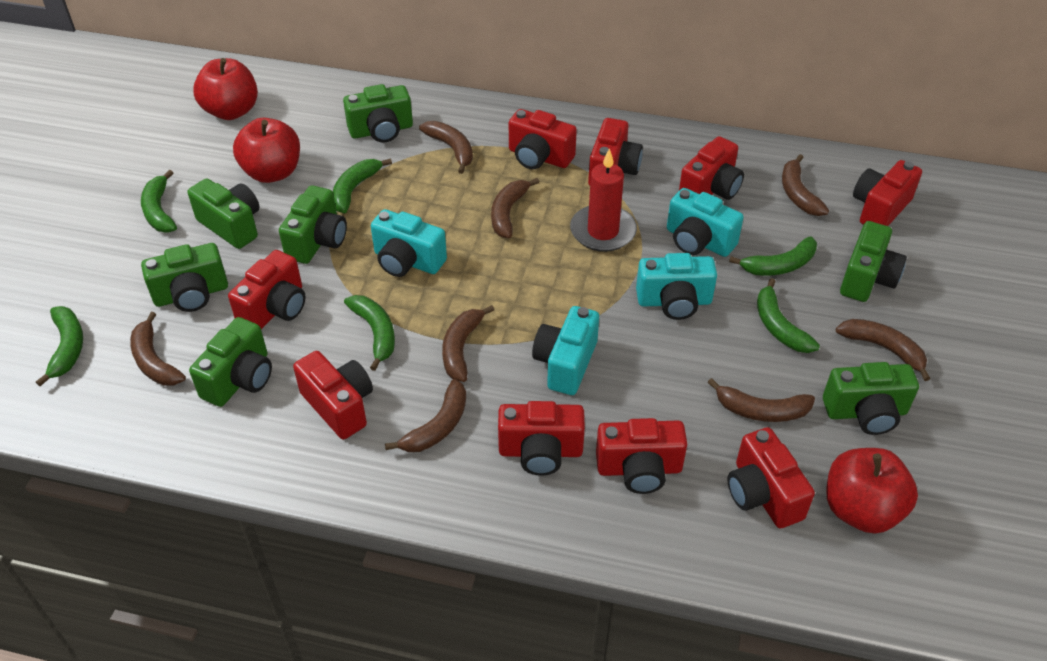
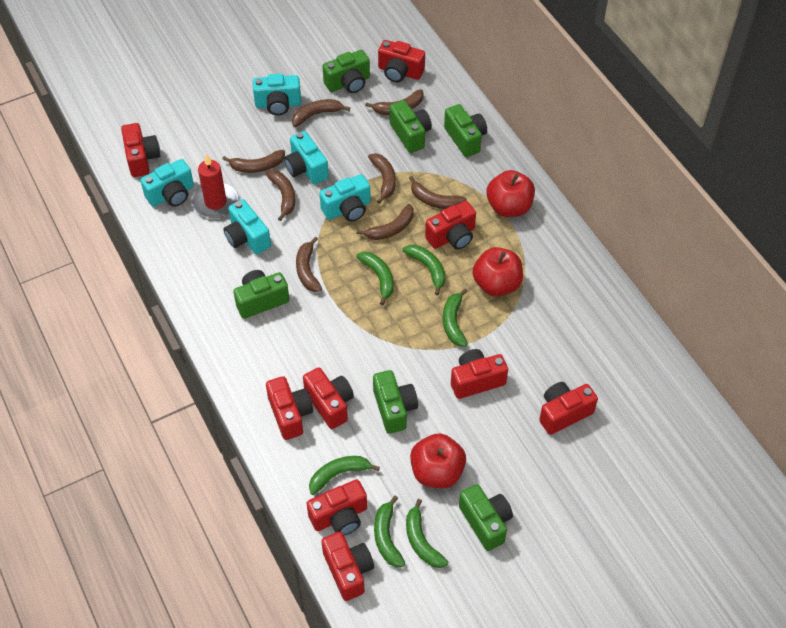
green camera: [141,243,228,312] [188,178,259,249] [189,317,272,407] [279,185,347,264] [343,84,413,143] [823,362,919,435] [840,221,907,302] = 7 -> [233,270,289,319] [323,50,370,93] [373,370,418,434] [389,100,432,153] [444,104,487,157] [459,484,513,551] = 6
turquoise camera: [371,209,447,277] [532,306,599,395] [636,253,717,320] [667,188,744,257] = 4 -> [140,159,194,207] [224,199,271,254] [253,74,301,115] [284,131,329,184] [320,174,371,222] = 5

